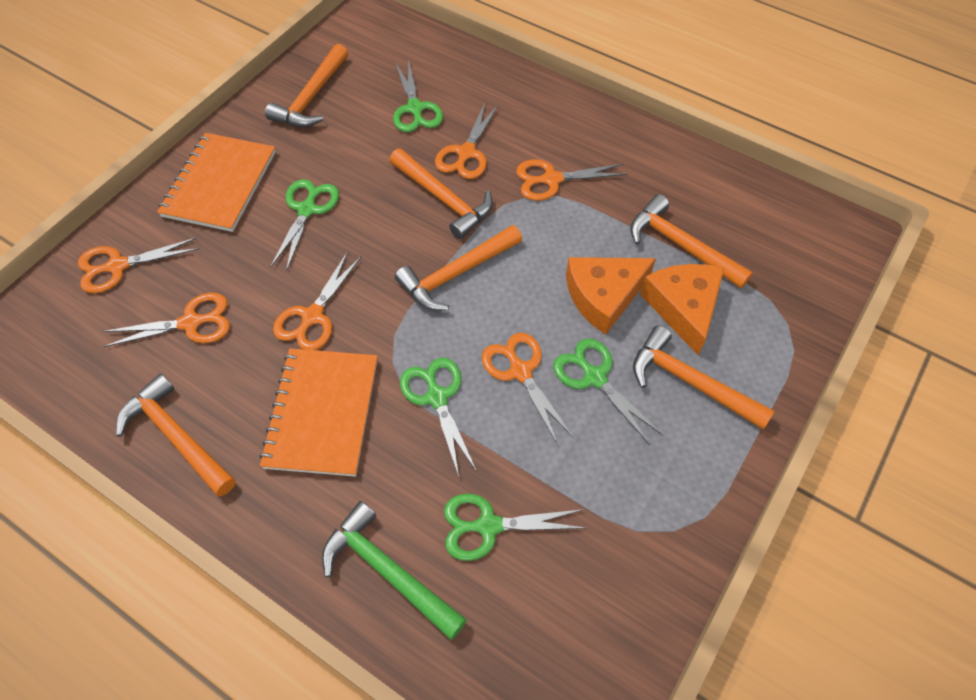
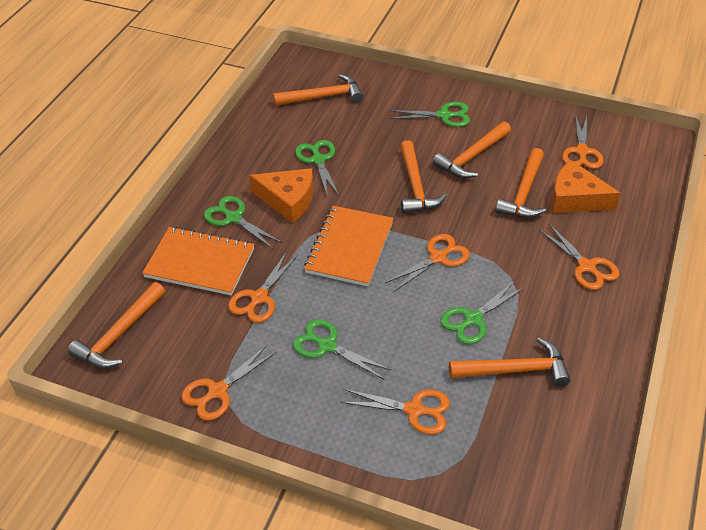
green hammer: [322,501,467,640] = 1 -> none = 0

